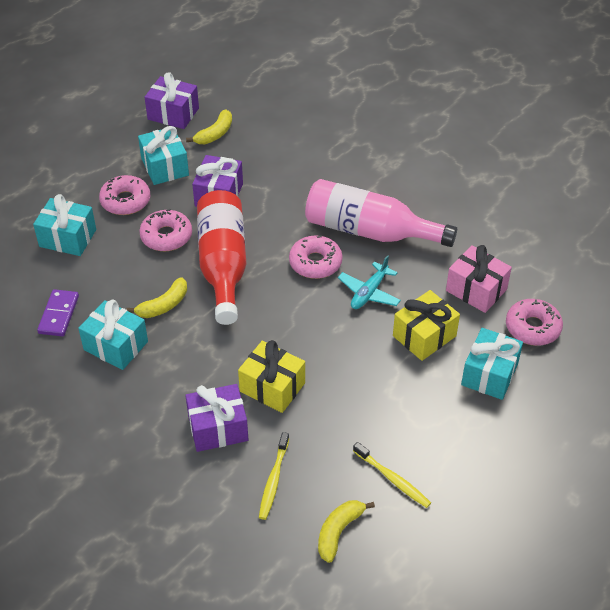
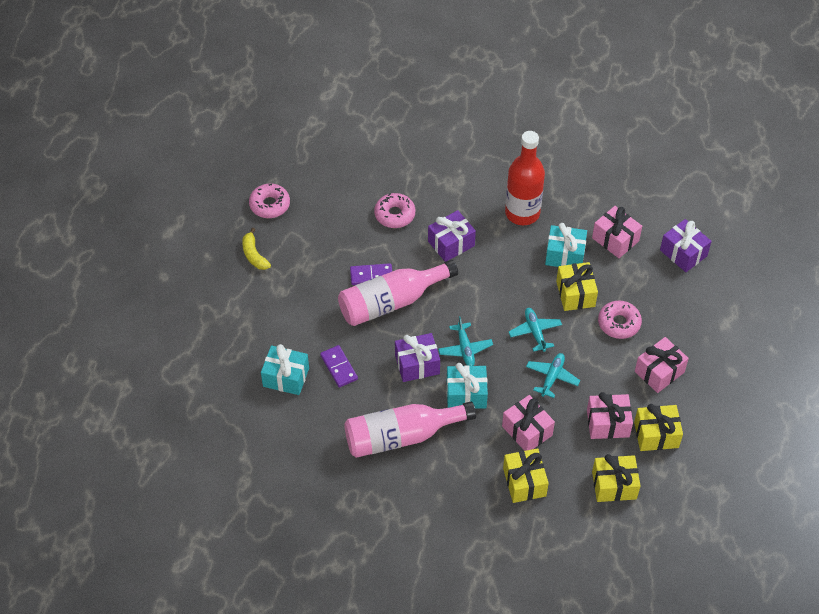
pink bottle: [305,179,457,247] = 1 -> [338,260,458,326] [344,402,476,458] = 2
pink donut: [99,175,150,215] [139,209,192,251] [289,235,342,279] [506,299,563,346] = 4 -> [249,184,290,218] [374,193,415,228] [598,301,642,339] = 3
pink gift: [446,245,512,313] = 1 -> [502,395,555,451] [587,392,633,439] [592,206,642,258] [635,337,689,393] = 4
purple domino: [37,289,79,336] = 1 -> [320,345,358,388] [350,263,392,285] = 2
turquoise gift: [33,194,96,256] [78,300,148,370] [138,126,189,185] [461,328,523,400] = 4 -> [261,344,309,395] [447,363,488,409] [545,223,587,267] = 3
turquoise plane: [338,255,401,309] = 1 -> [438,316,493,366] [509,308,562,352] [526,353,580,398] = 3
yellow banana: [126,277,187,318] [186,110,232,144] [318,500,375,563] = 3 -> [242,228,271,270] = 1
yellow gift: [238,340,305,413] [393,290,460,361] = 2 -> [503,448,549,503] [556,262,598,311] [592,454,640,502] [634,404,683,451] = 4
yellow toothbrush: [259,432,289,520] [353,442,431,508] = 2 -> none = 0

